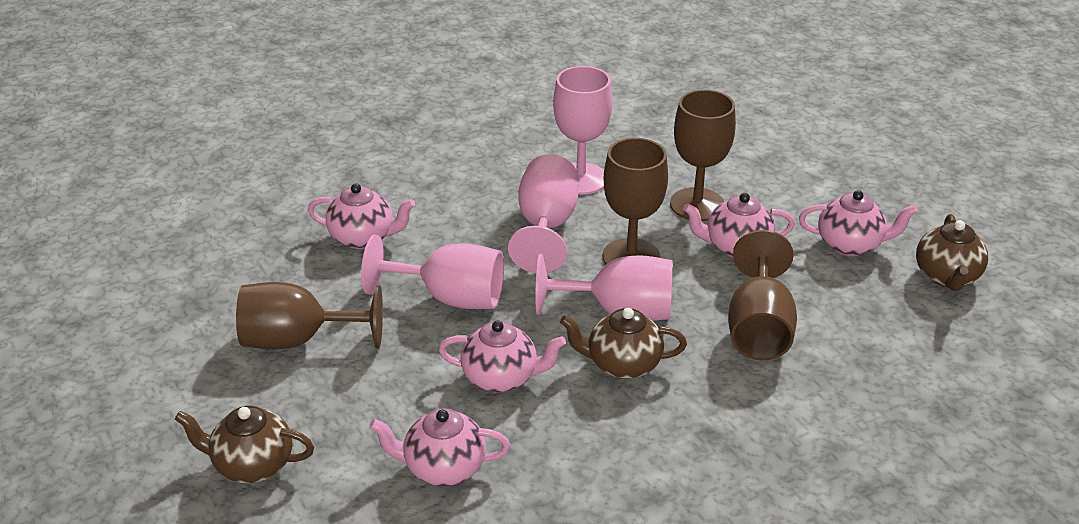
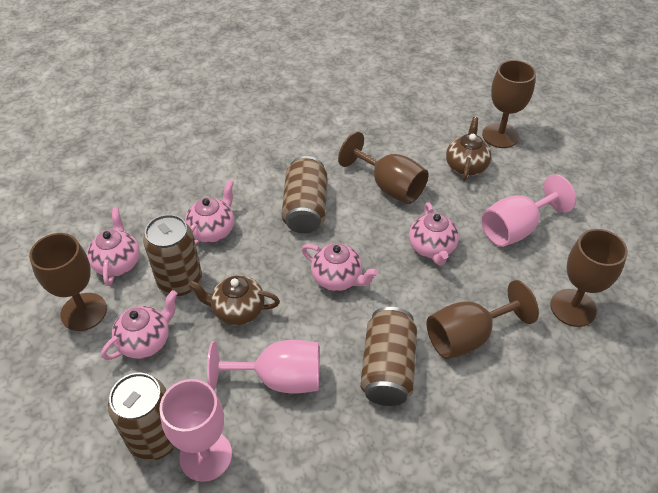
brown can: none = 0 -> [108,373,175,461] [143,214,202,296] [282,156,327,233] [360,307,417,406] = 4
brown goblet: [236,282,383,350] [603,138,668,265] [670,90,736,221] [728,230,797,360] = 4 -> [29,233,107,331] [338,131,429,204] [427,280,539,359] [482,60,536,148] [550,229,628,327] = 5
brown teapot: [175,406,314,483] [560,308,687,379] [916,214,988,291] = 3 -> [188,275,280,325] [446,117,492,181] = 2
pink goblet: [361,235,504,309] [508,154,579,273] [535,254,672,321] [553,66,613,195] = 4 -> [159,379,232,482] [207,340,319,393] [481,174,576,247] = 3

